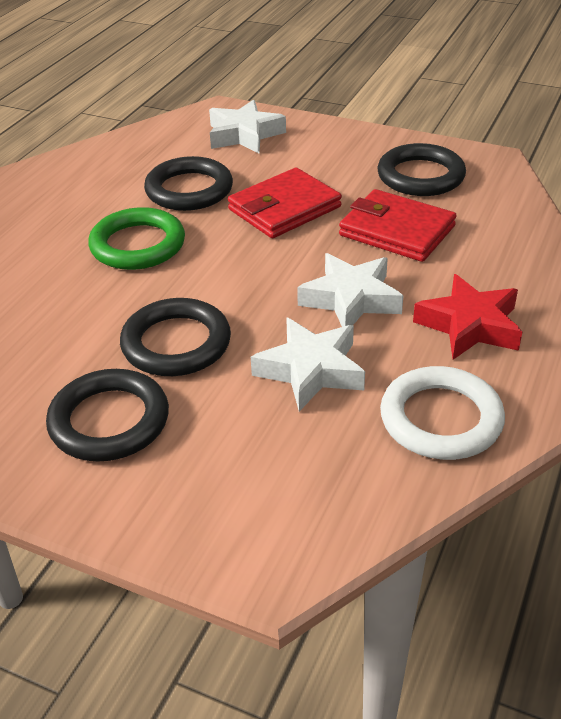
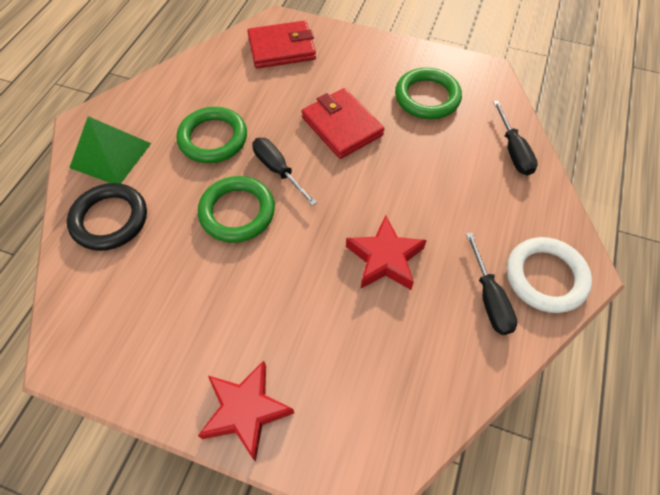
black ring: [46,369,169,462] [120,298,231,376] [144,156,233,211] [377,143,466,196] = 4 -> [67,183,147,251] = 1
black screwdriver: none = 0 -> [252,138,317,206] [466,232,517,335] [493,100,538,175] = 3
green pyramid: none = 0 -> [69,116,151,184] = 1
green ring: [88,207,185,270] = 1 -> [176,107,247,163] [198,176,275,243] [395,68,462,119] = 3
red star: [413,274,522,360] = 1 -> [198,361,294,461] [346,215,427,290] = 2
white star: [209,99,286,153] [251,317,365,411] [297,253,403,327] = 3 -> none = 0

